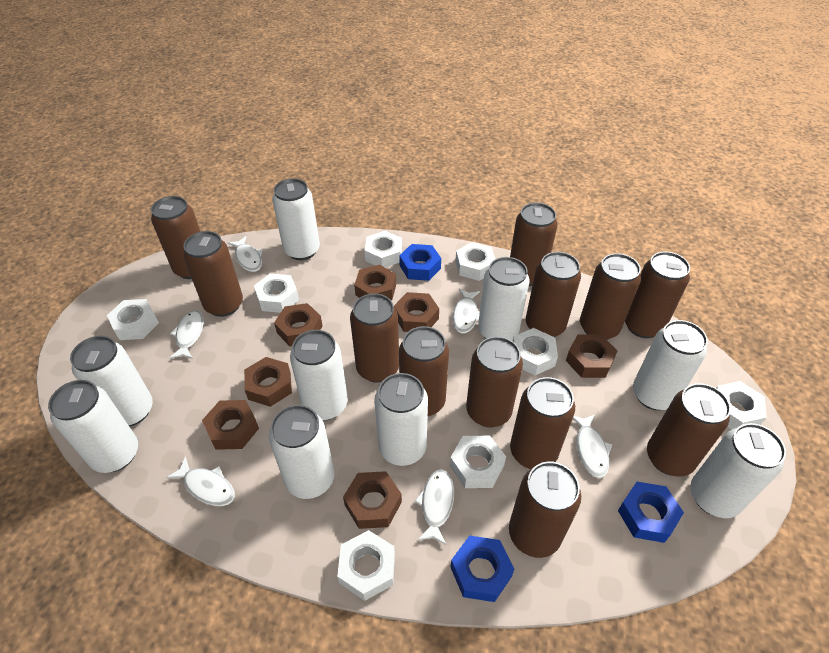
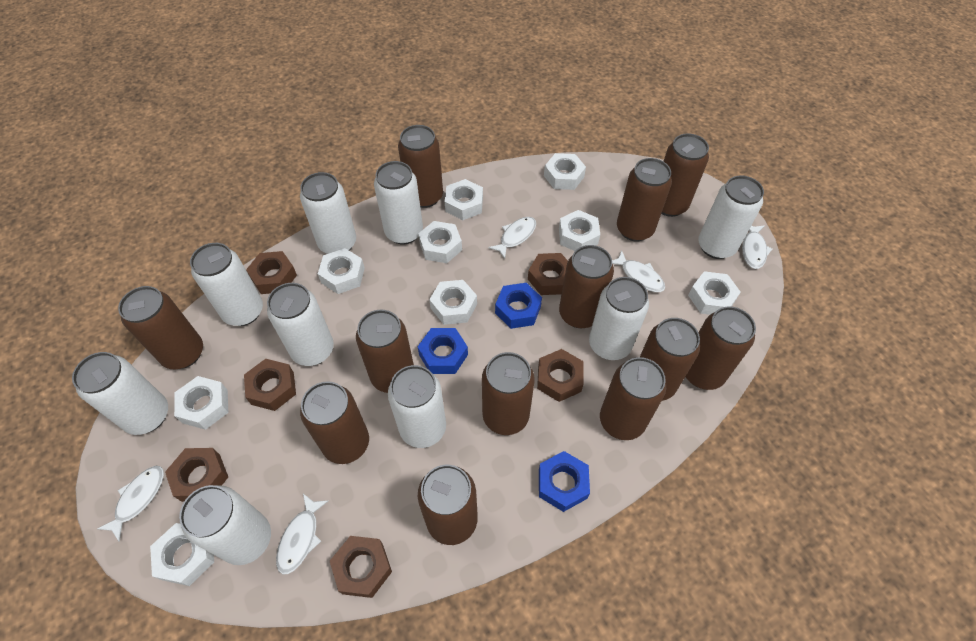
brown nut: [202,400,259,450] [244,357,292,407] [274,303,323,346] [343,471,402,529] [354,265,396,300] [394,292,439,332] [566,335,617,378] = 7 -> [165,448,228,502] [244,359,296,411] [246,251,297,294] [330,536,392,598] [528,253,568,295] [537,349,584,402] = 6
white fish: [166,456,235,506] [169,310,204,359] [228,236,262,272] [414,469,454,545] [452,289,480,334] [573,414,612,478] = 6 -> [97,466,164,542] [276,494,329,574] [488,217,536,259] [612,251,665,292] [742,225,772,269] = 5
white nut: [107,299,159,340] [254,273,299,313] [337,530,395,601] [364,231,402,268] [450,436,506,488] [455,242,495,281] [513,328,558,375] [716,381,767,430] = 8 -> [150,523,214,586] [174,376,228,430] [318,248,365,294] [418,221,462,263] [429,280,477,325] [445,179,483,220] [544,153,586,190] [559,210,600,251] [688,271,741,315] = 9

